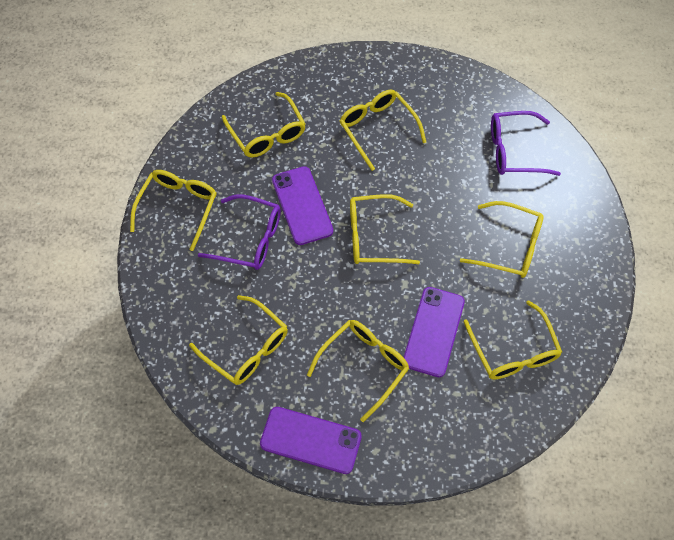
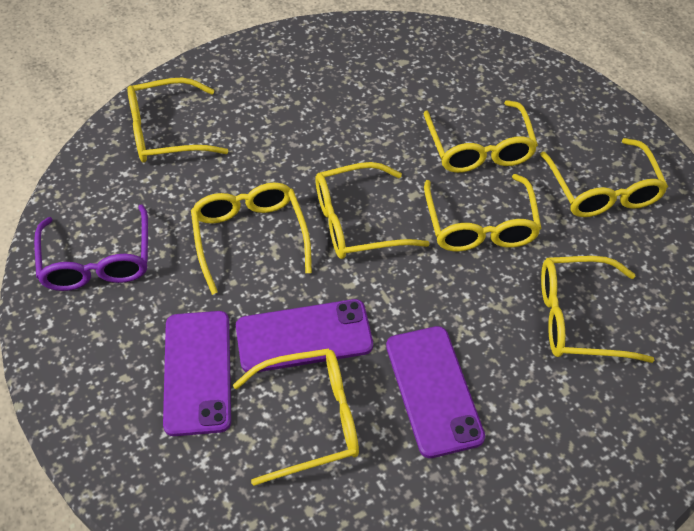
purple glasses: [198,194,281,270] [491,111,561,176] = 2 -> [34,204,148,291] = 1

